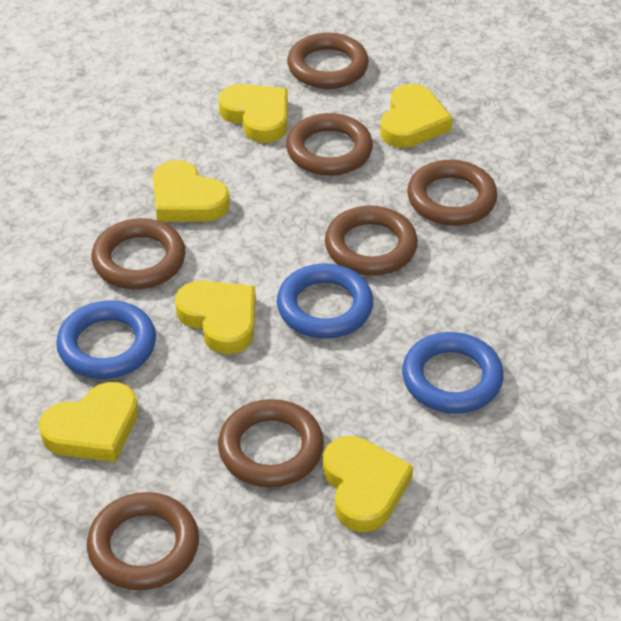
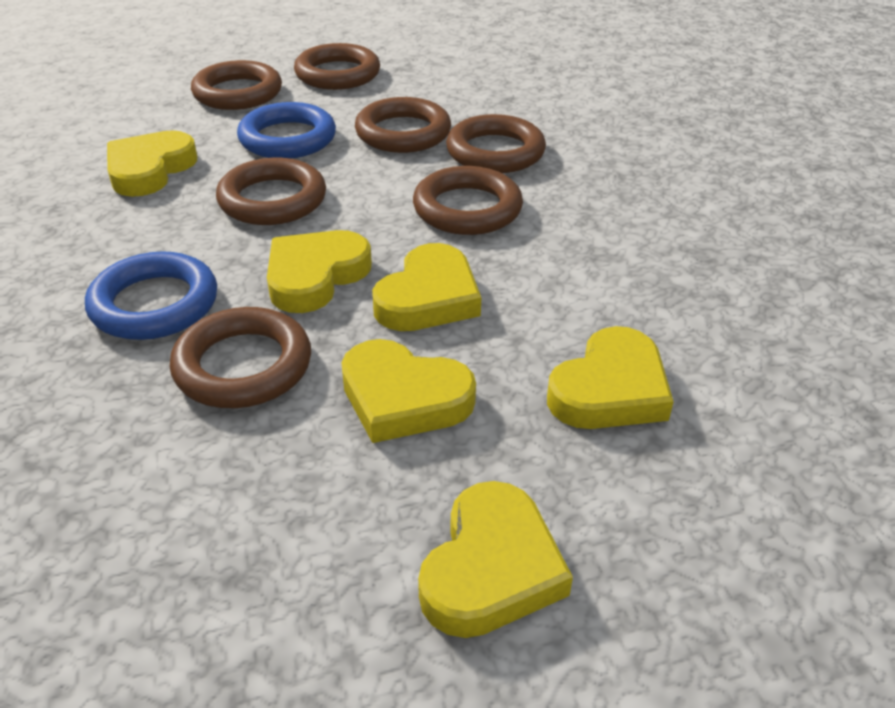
blue ring: [56,301,156,379] [277,264,373,339] [402,332,504,414] = 3 -> [85,251,217,340] [237,102,336,159] = 2

